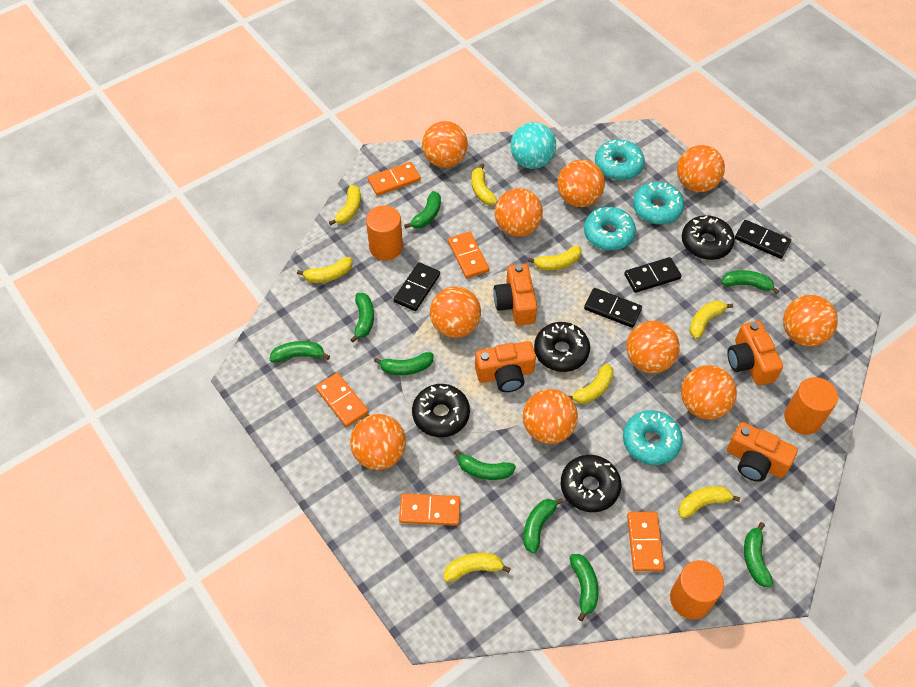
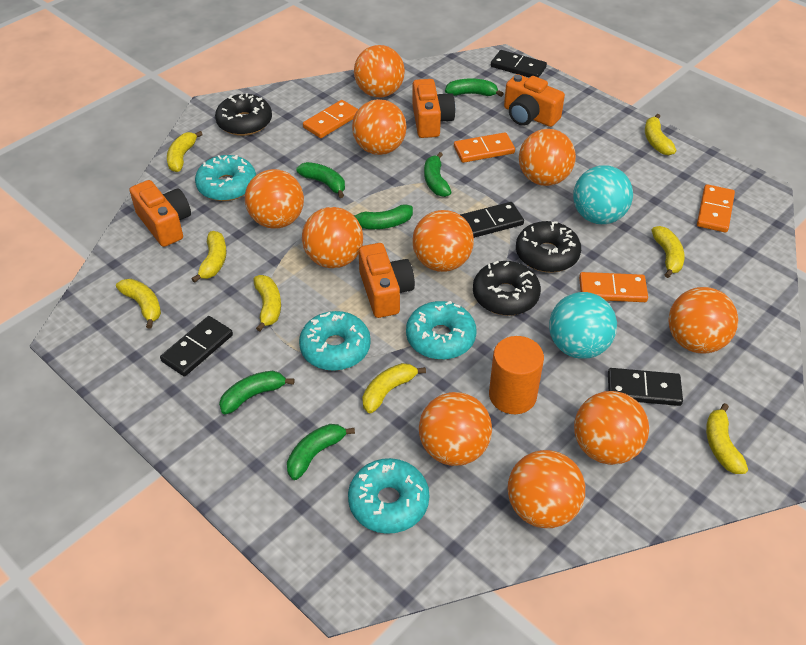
black donut: [412,384,470,437] [534,322,590,372] [561,455,621,512] [682,215,735,260] = 4 -> [215,93,272,136] [473,261,541,316] [516,221,581,273] = 3
green banana: [270,341,330,363] [350,293,374,342] [374,352,434,375] [404,191,441,229] [454,449,516,480] [523,498,564,553] [569,554,599,621] [721,270,779,294] [744,522,773,587] = 9 -> [219,371,294,414] [287,424,355,480] [296,162,345,198] [354,204,413,229] [424,152,452,197] [445,78,504,97] = 6
orange cylinder: [366,205,403,261] [670,560,724,619] [784,377,838,435] = 3 -> [489,336,544,414] = 1
orange domino: [316,373,369,427] [368,162,421,196] [399,494,460,525] [448,231,489,278] [627,512,664,571] = 5 -> [303,100,358,138] [454,132,515,163] [579,272,648,302] [697,184,735,233] = 4
turquoise ball: [510,122,556,169] = 1 -> [549,292,617,359] [573,165,633,224] = 2

